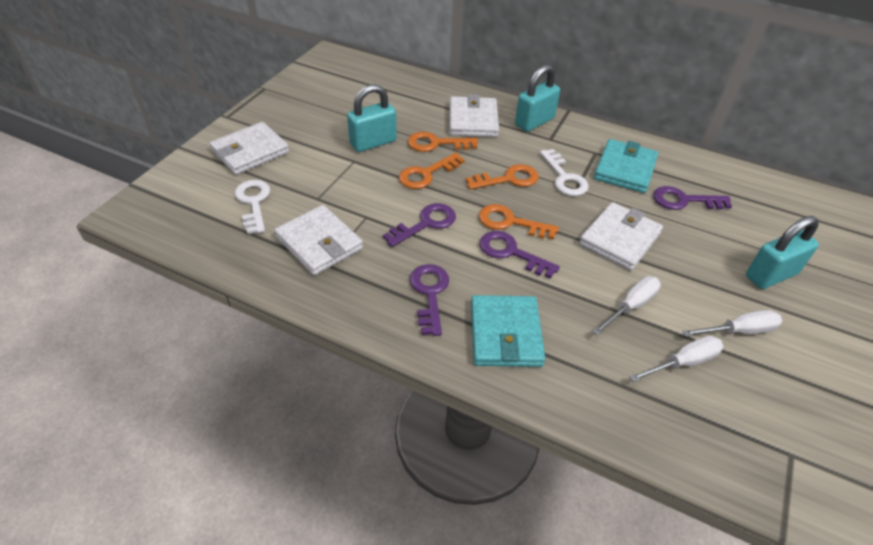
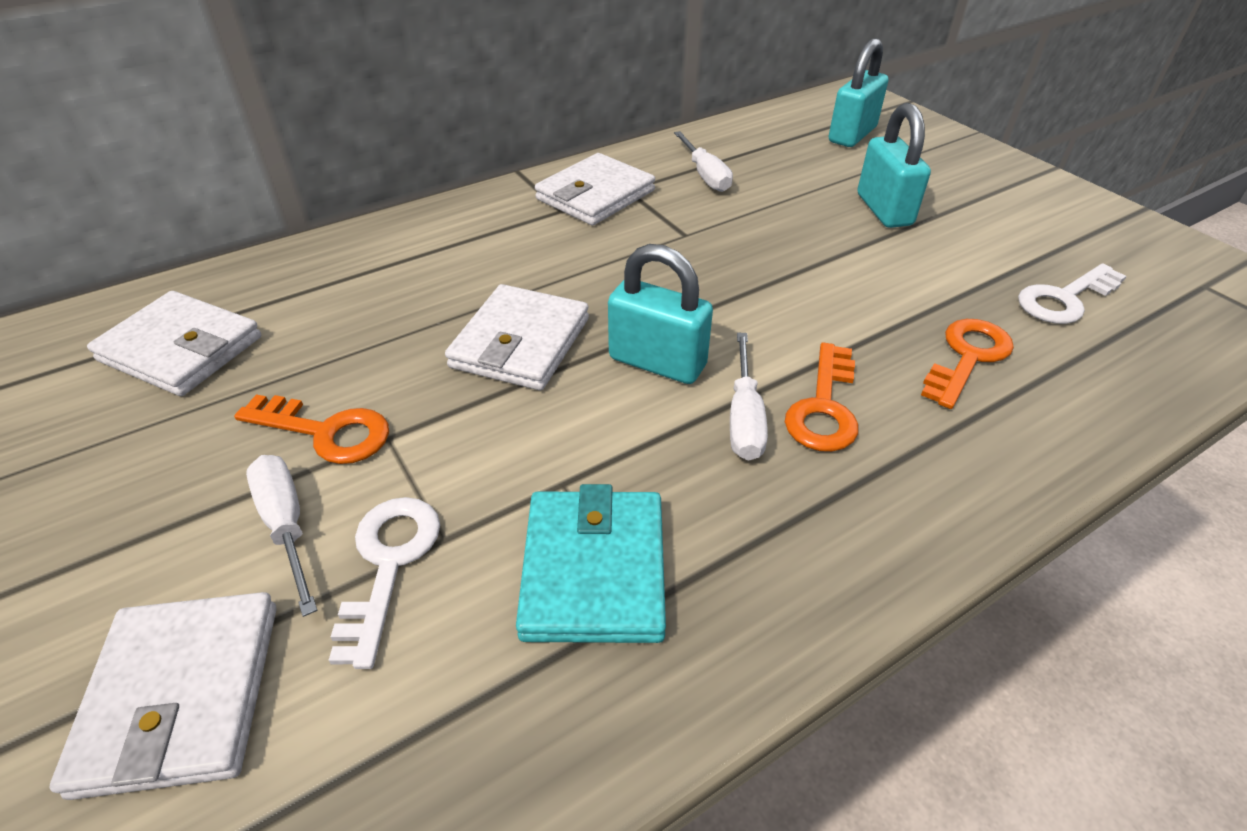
orange key: [399,153,465,189] [408,132,478,152] [466,164,539,190] [479,204,559,239] = 4 -> [234,394,389,464] [785,342,859,452] [921,319,1014,409] = 3
purple key: [383,203,456,247] [410,264,449,336] [480,231,560,279] [653,186,732,210] = 4 -> none = 0
turquoise wallet: [471,295,545,367] [594,139,658,193] = 2 -> [516,484,666,643] = 1

